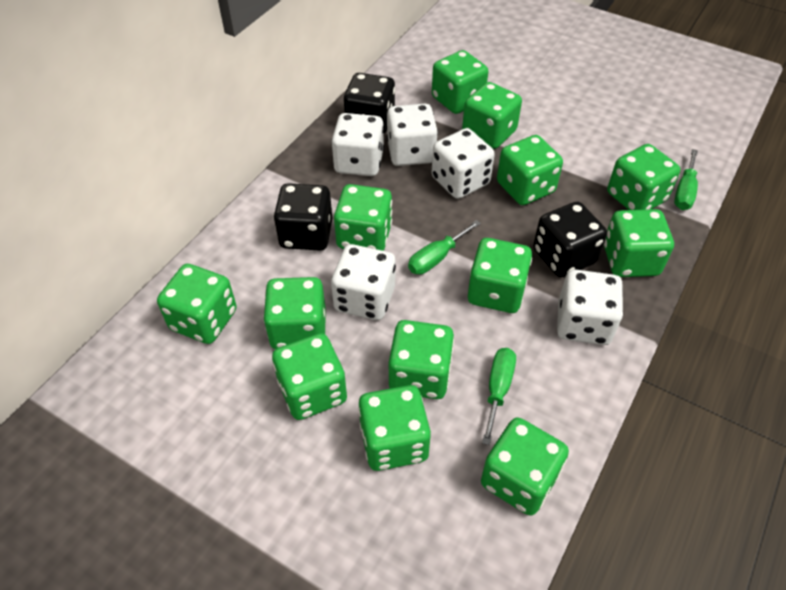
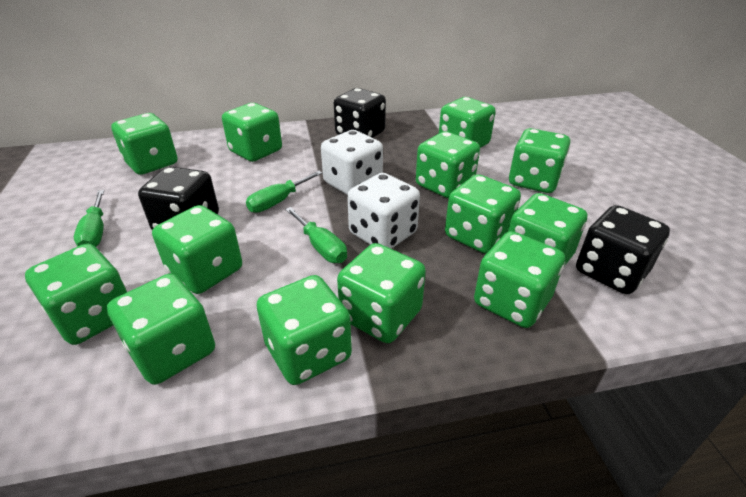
white dice: [331,113,384,176] [331,244,396,320] [387,104,438,166] [431,128,495,199] [557,269,623,345] = 5 -> [321,130,383,195] [347,173,420,249] = 2

